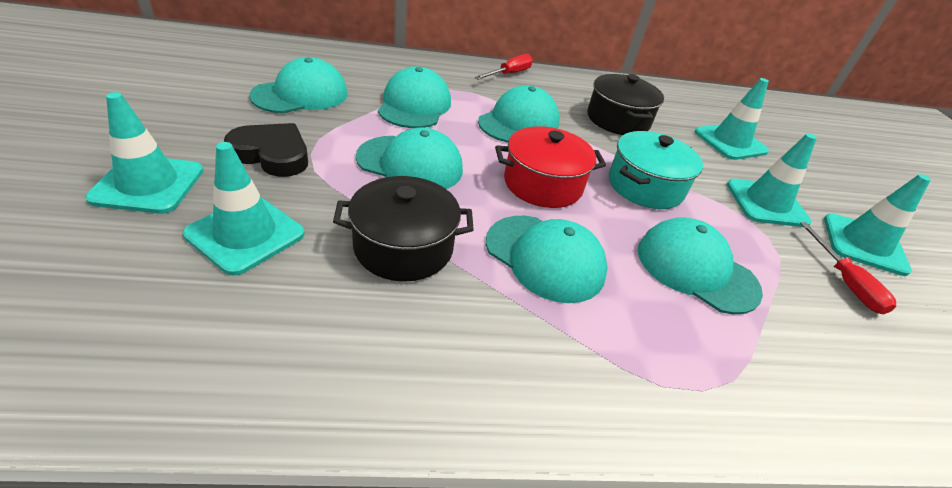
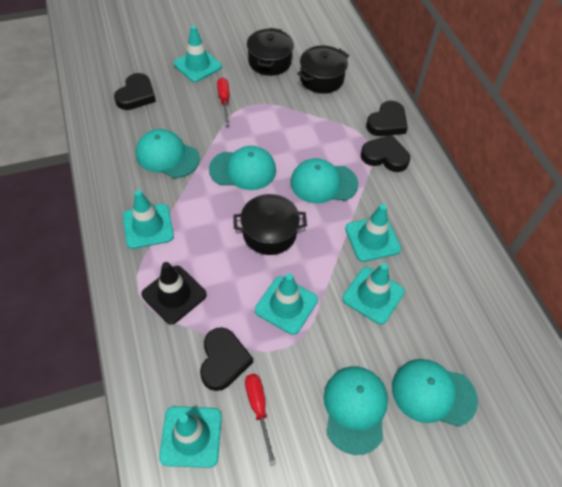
black heart: [224,123,308,177] = 1 -> [114,73,156,110] [200,327,253,391] [361,134,410,172] [366,101,408,136] = 4
black pot: [333,176,474,282] [587,74,664,135] = 2 -> [233,194,307,255] [247,28,294,76] [297,46,349,94] = 3
black traffic cone: none = 0 -> [141,262,207,325] = 1
red pot: [495,126,606,208] = 1 -> none = 0
turquoise cap: [249,57,348,114] [356,127,463,189] [378,67,451,128] [478,85,560,143] [486,216,608,303] [638,217,763,314] = 6 -> [136,129,200,178] [209,146,276,190] [290,158,358,204] [324,366,388,455] [392,359,478,427] = 5
turquoise pot: [609,131,703,209] = 1 -> none = 0
turquoise traffic cone: [85,92,204,214] [183,142,305,276] [695,78,769,160] [727,133,817,227] [824,174,931,276] = 5 -> [123,190,174,249] [159,406,222,468] [174,26,222,82] [255,273,318,335] [342,263,405,325] [345,204,401,262] = 6

